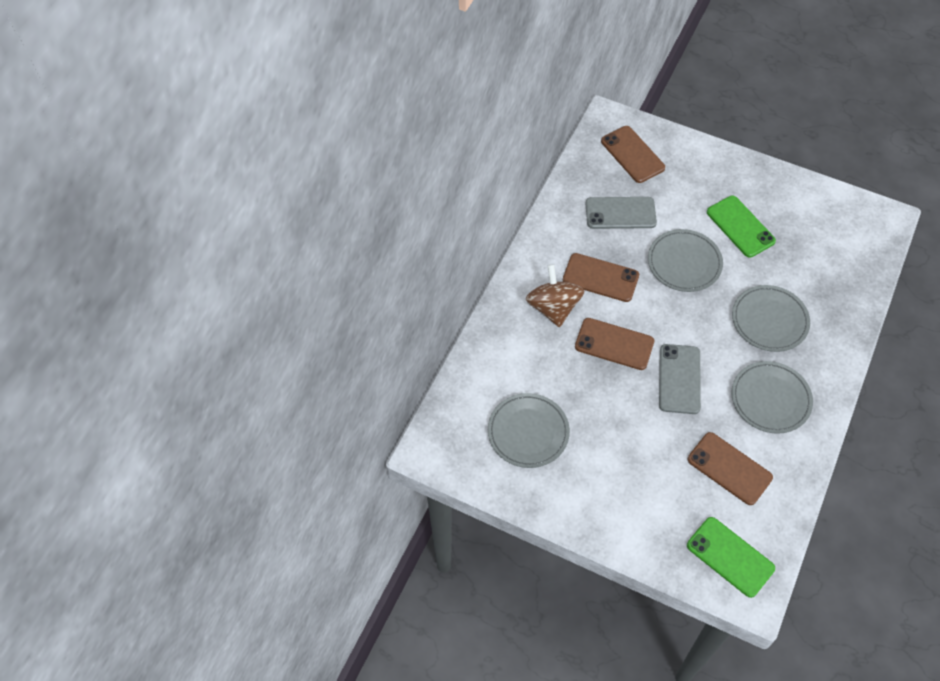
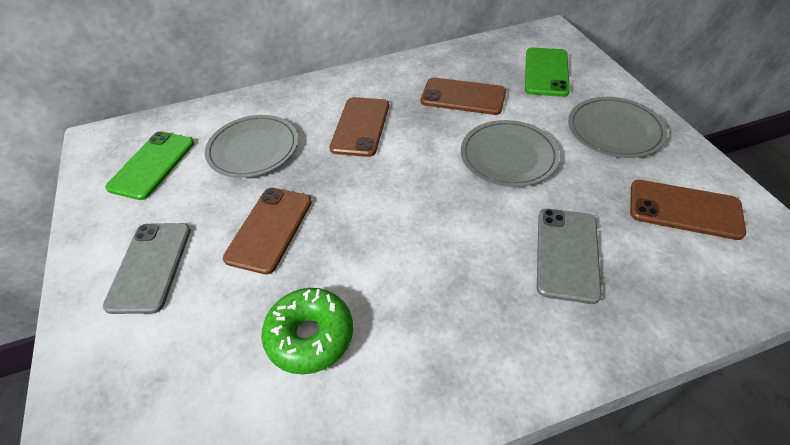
brown spinning top: [526,264,584,327] = 1 -> none = 0
green donut: none = 0 -> [261,288,353,375] = 1
grey plate: [488,393,570,468] [648,229,723,292] [731,361,813,434] [732,285,810,352] = 4 -> [205,115,298,178] [461,120,560,187] [568,97,668,158] = 3

